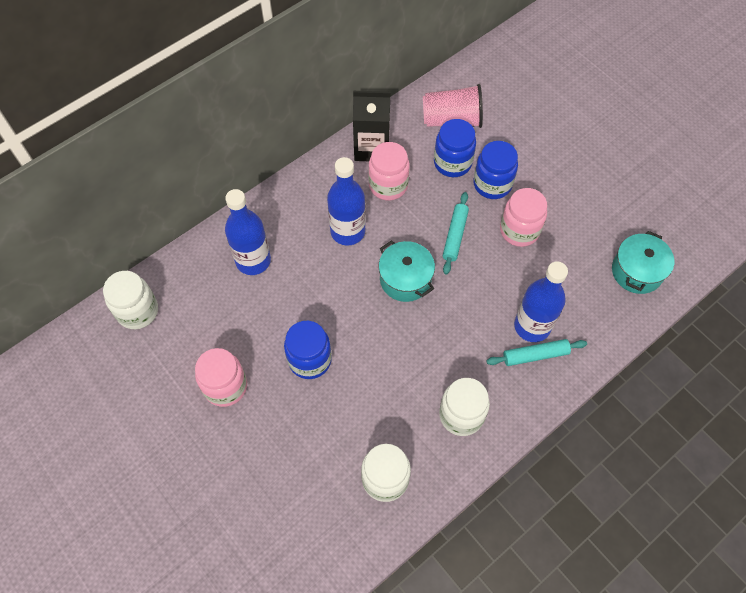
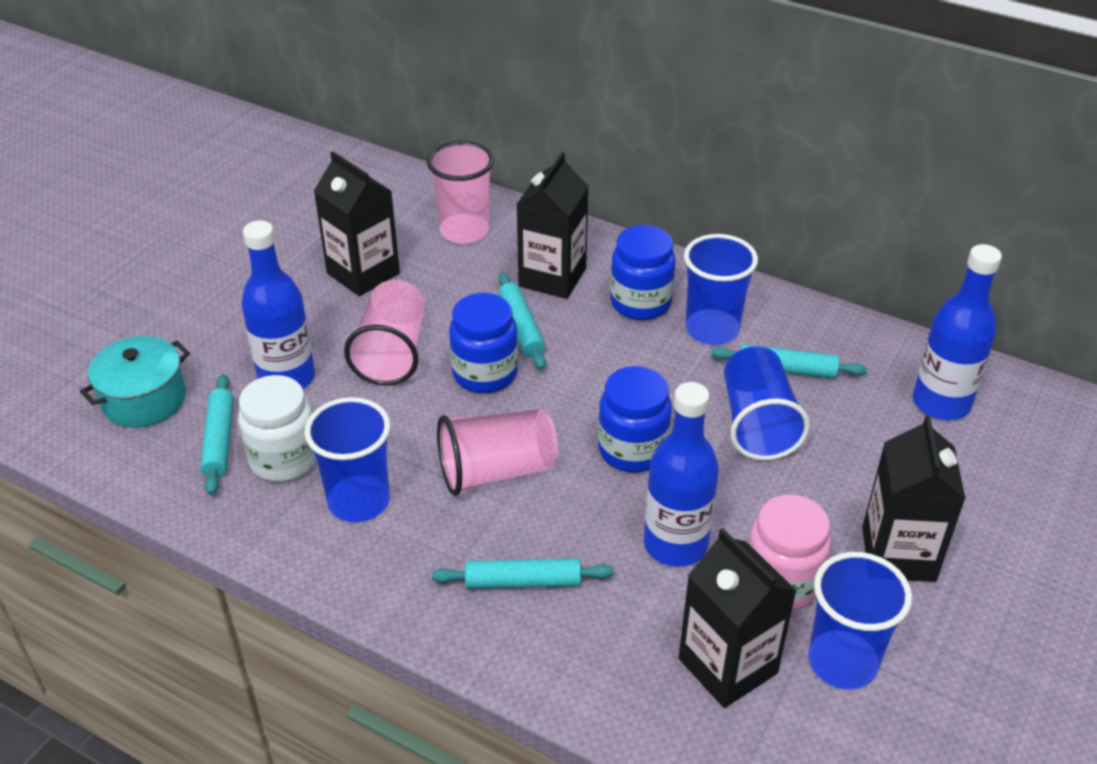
black carton: [353,91,390,161] = 1 -> [314,152,400,296] [517,152,589,299] [678,528,797,708] [862,415,966,582] = 4
blue cup: none = 0 -> [304,397,390,522] [684,234,758,345] [724,346,810,460] [808,552,912,690] = 4
pink cup: [423,84,483,128] = 1 -> [344,280,425,386] [427,141,494,244] [437,409,558,496] = 3
pink jar: [195,348,247,407] [368,142,410,200] [500,188,547,247] = 3 -> [748,495,831,611] = 1
turquoise pot: [379,240,435,302] [612,231,674,294] = 2 -> [80,336,190,428] = 1
turquoise rolling pin: [443,192,469,274] [486,339,587,366] = 2 -> [200,374,234,495] [432,558,614,589] [498,272,546,370] [711,344,867,379] = 4
white jar: [103,271,158,329] [361,444,411,502] [439,378,490,436] = 3 -> [238,375,317,482] = 1

